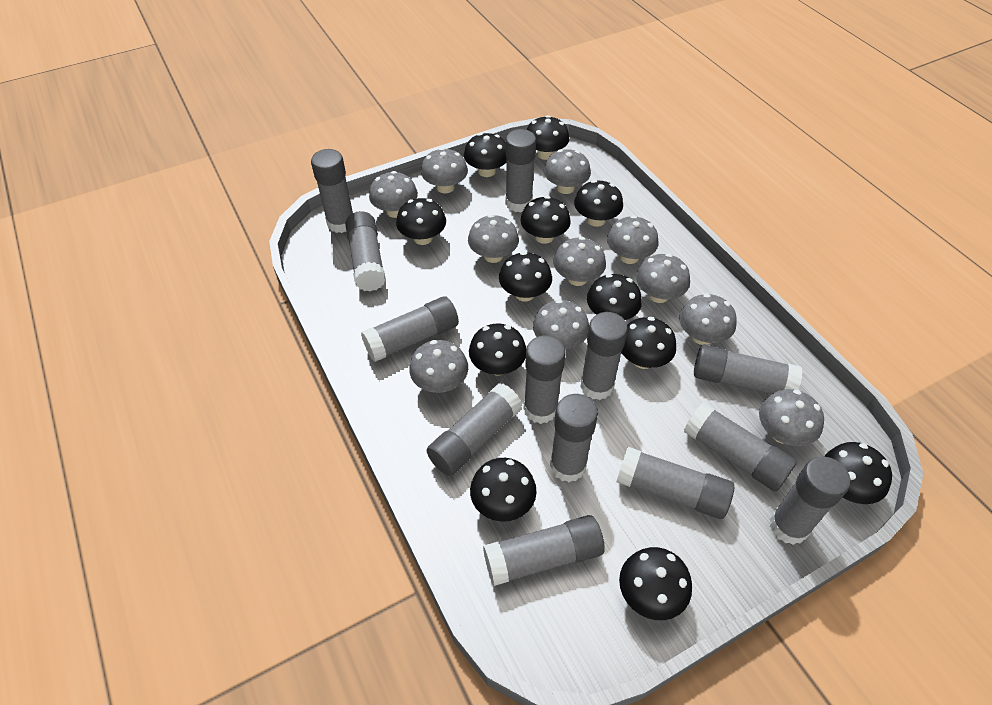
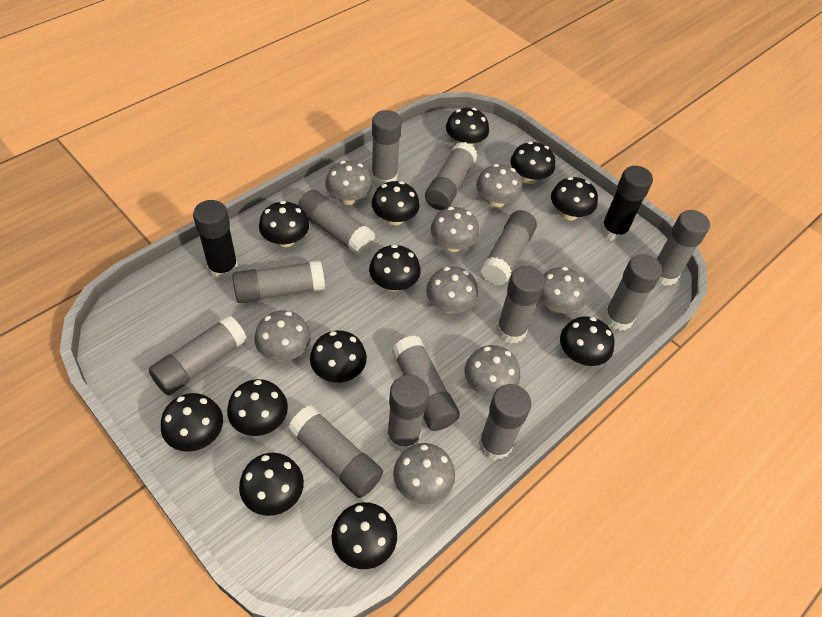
black glue stick: none = 0 -> [193,200,238,280] [601,166,653,242] = 2
grey mushroom: [369,171,418,218] [409,340,468,393] [421,148,468,193] [468,214,519,263] [533,299,589,350] [544,149,591,194] [553,237,606,286] [607,215,658,264] [636,254,690,303] [679,294,737,345] [759,389,824,446] = 11 -> [254,310,311,361] [325,161,373,205] [393,443,455,504] [426,266,478,313] [430,207,479,252] [464,345,520,397] [476,164,523,208] [540,267,588,313] = 8

